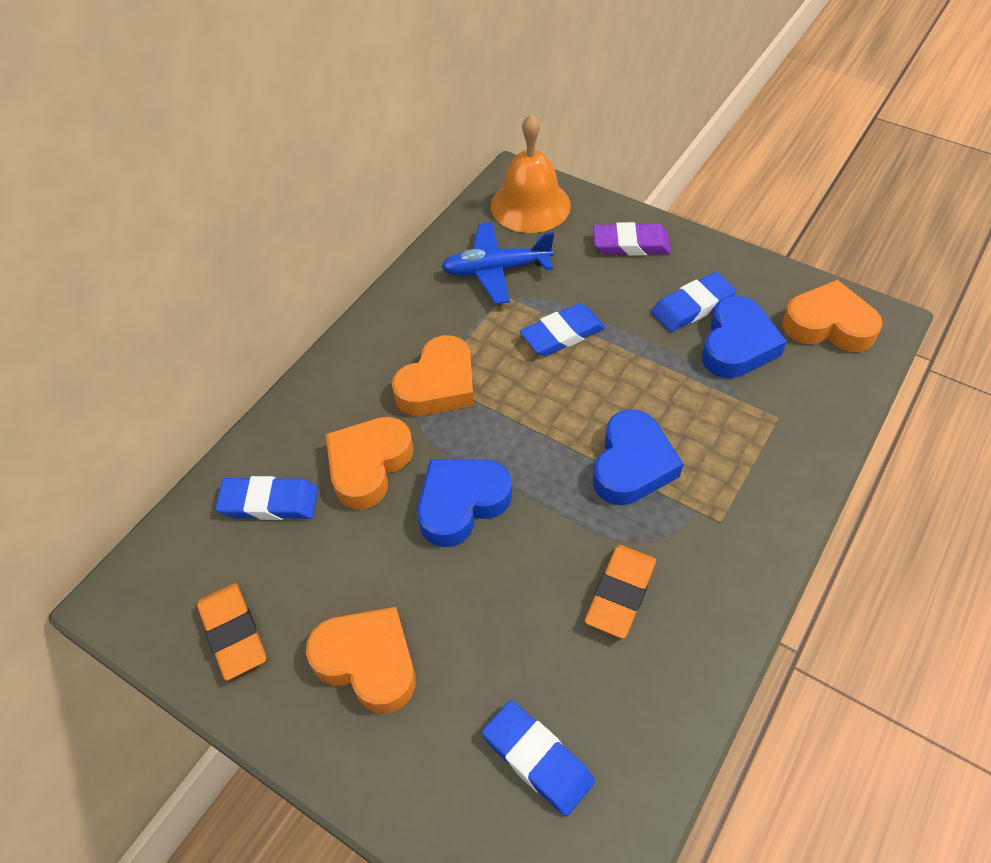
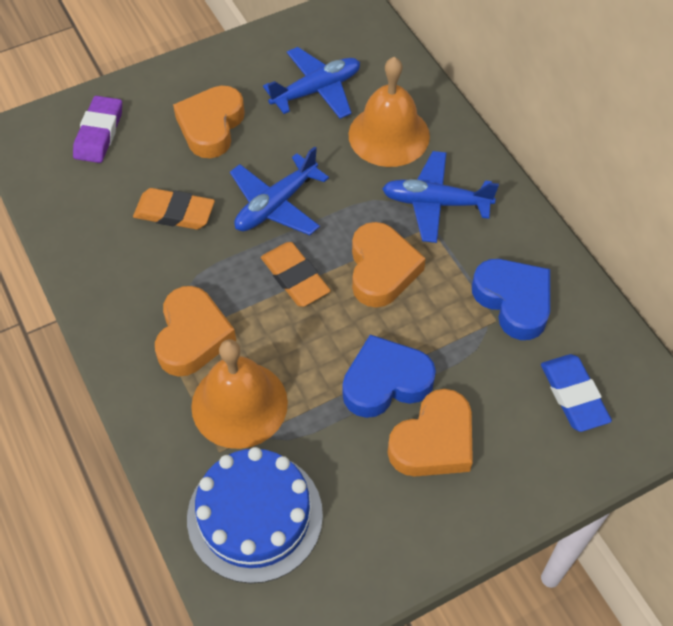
blue cake: none = 0 -> [187,447,323,583] = 1
blue eraser: [215,476,318,520] [482,700,595,816] [520,303,605,356] [651,272,736,332] = 4 -> [541,354,612,432] = 1
blue heart: [417,459,512,547] [593,409,683,505] [702,296,787,378] = 3 -> [343,335,436,418] [472,259,550,340] = 2
blue plane: [441,222,554,304] = 1 -> [230,146,329,235] [263,47,360,119] [382,151,499,243] = 3
orange bell: [491,114,571,233] = 1 -> [191,339,288,449] [349,57,430,167] = 2

